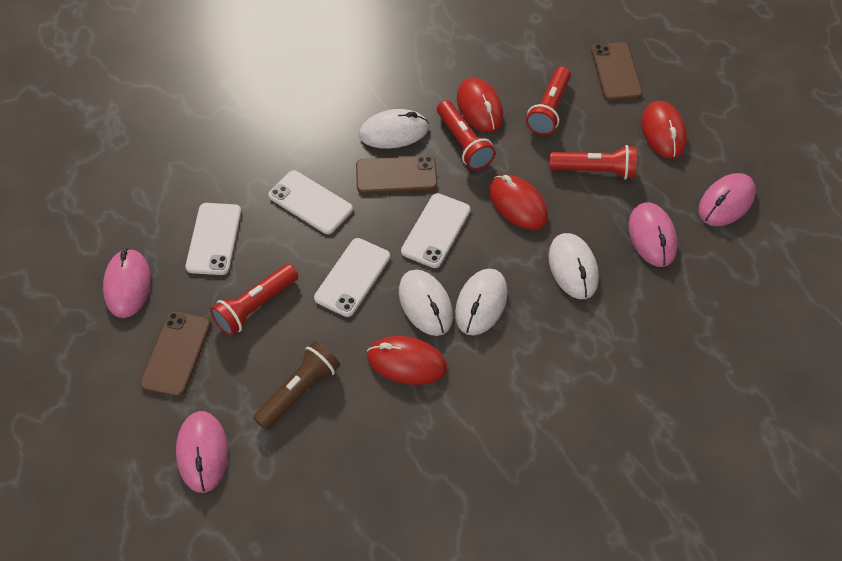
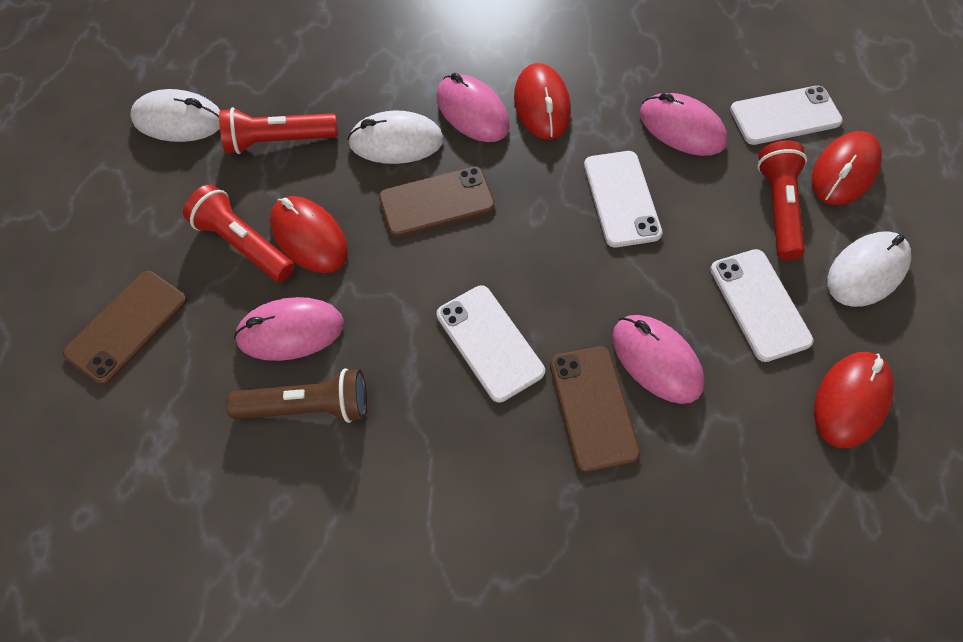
red flashlight: [210,264,298,336] [437,100,496,170] [526,66,571,135] [550,145,637,180] = 4 -> [183,184,294,282] [219,107,338,154] [757,140,807,260] = 3
white mouse: [359,109,429,149] [399,270,453,336] [455,269,507,335] [549,233,599,299] = 4 -> [130,89,220,142] [348,111,444,164] [828,231,911,307] = 3

